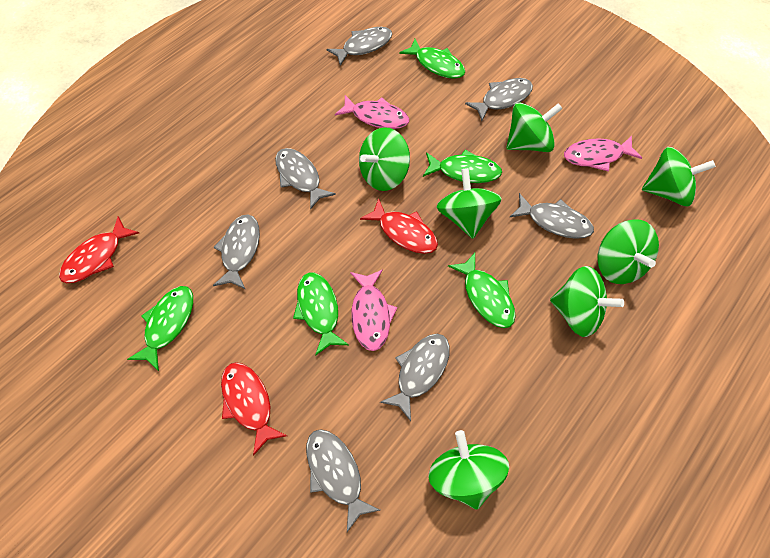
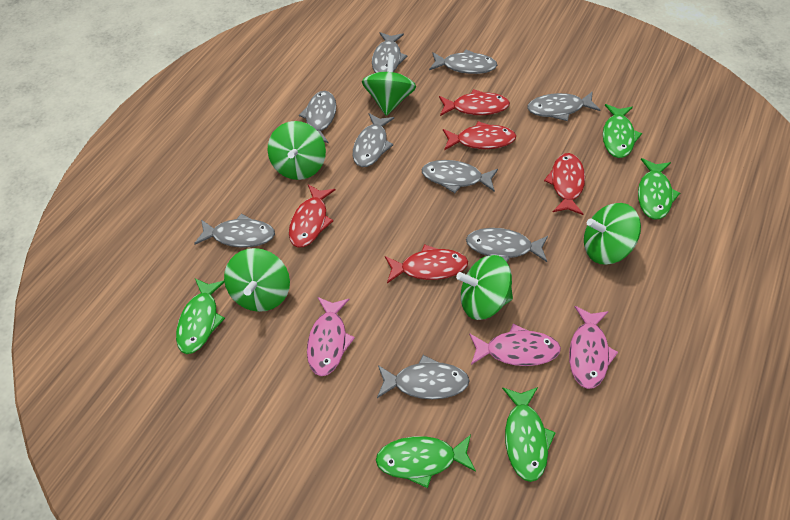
green spinning top: [359,127,410,191] [428,430,509,510] [437,168,502,239] [506,102,563,152] [550,266,624,337] [597,219,659,284] [642,147,716,206] = 7 -> [224,248,290,312] [268,121,326,180] [362,55,416,116] [456,255,513,320] [584,203,641,265] = 5
grey fish: [213,214,260,290] [275,148,336,210] [306,429,380,532] [327,27,392,66] [380,334,450,421] [465,78,533,121] [510,193,594,239] = 7 -> [194,213,275,248] [299,91,336,143] [353,113,394,167] [372,32,407,73] [377,355,470,399] [421,160,498,193] [429,50,497,74] [466,228,548,262] [527,91,600,121] = 9
red fish: [59,217,139,283] [221,362,287,456] [360,198,438,254] = 3 -> [289,184,335,248] [385,244,468,283] [439,89,510,116] [443,121,516,150] [544,153,585,215] = 5

